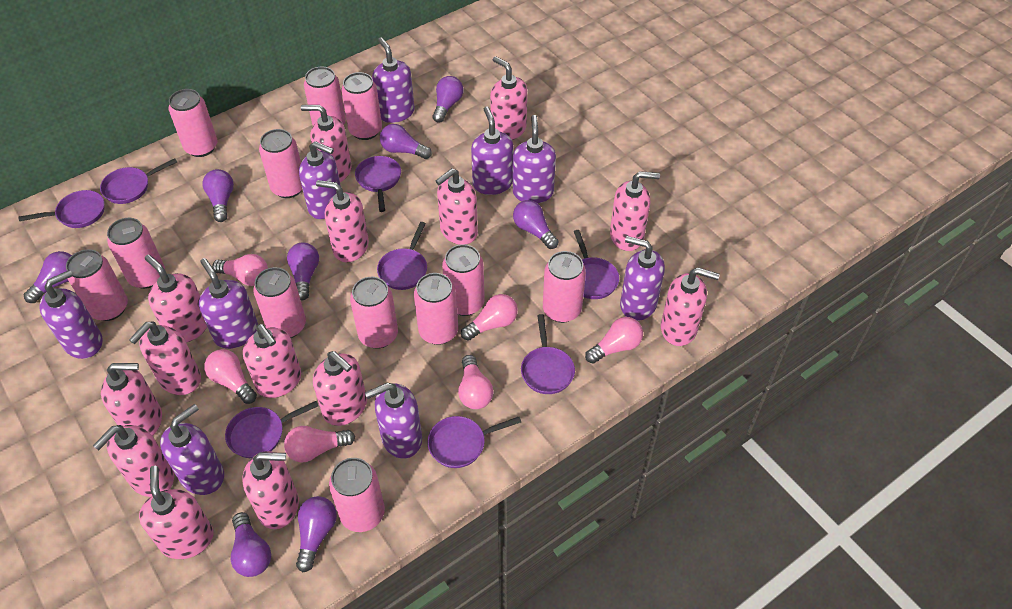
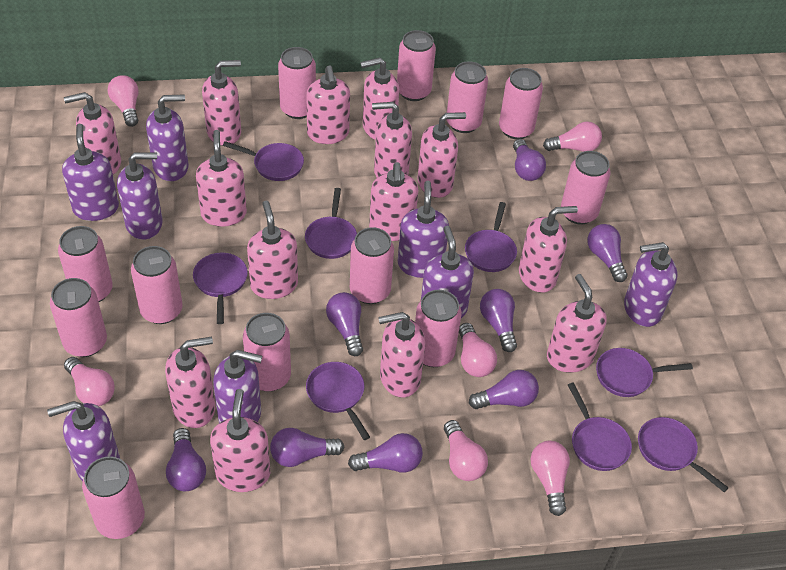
purple soap dispenser: [39,270,102,359] [160,404,224,495] [199,258,258,349] [299,141,341,219] [365,383,422,459] [372,37,414,123] [471,106,513,195] [513,115,556,203] [620,236,665,321] = 9 -> [47,401,120,481] [62,124,119,221] [117,152,163,240] [146,94,189,181] [213,350,262,423] [398,181,449,278] [421,226,474,318] [624,242,677,327] = 8

